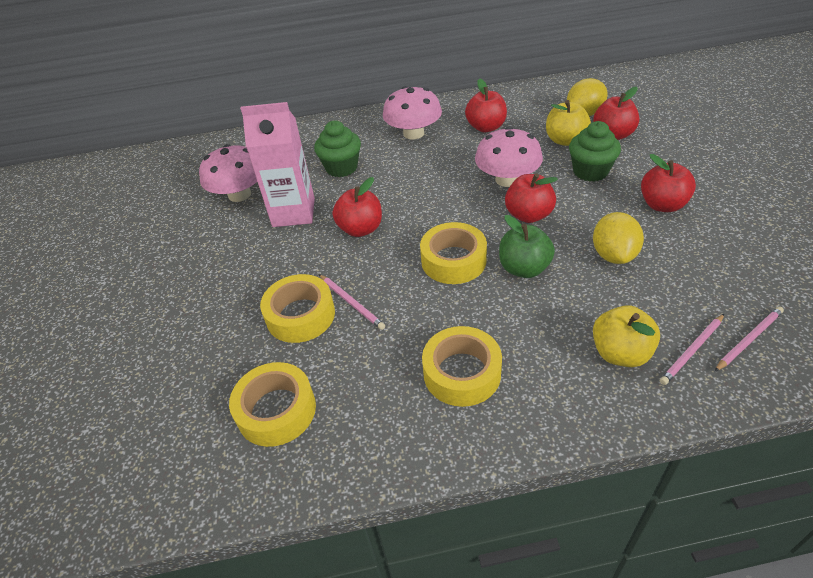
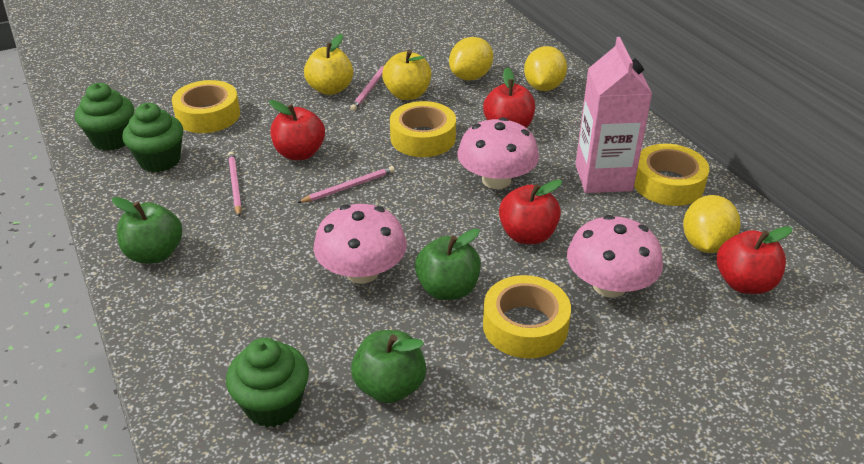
green apple: [499,215,555,278] = 1 -> [112,197,182,264] [351,330,426,403] [415,229,481,300] = 3
green cupcake: [314,121,361,177] [569,121,621,182] = 2 -> [75,83,134,151] [122,103,183,172] [226,338,309,427] = 3
red apple: [333,177,382,237] [465,78,507,132] [505,173,558,223] [593,87,639,140] [641,154,696,212] = 5 -> [269,100,325,160] [483,68,535,128] [499,180,562,244] [717,226,792,294] = 4
yellow lemon: [567,78,608,116] [593,212,644,264] = 2 -> [449,37,493,81] [524,46,567,91] [683,195,741,253] = 3

